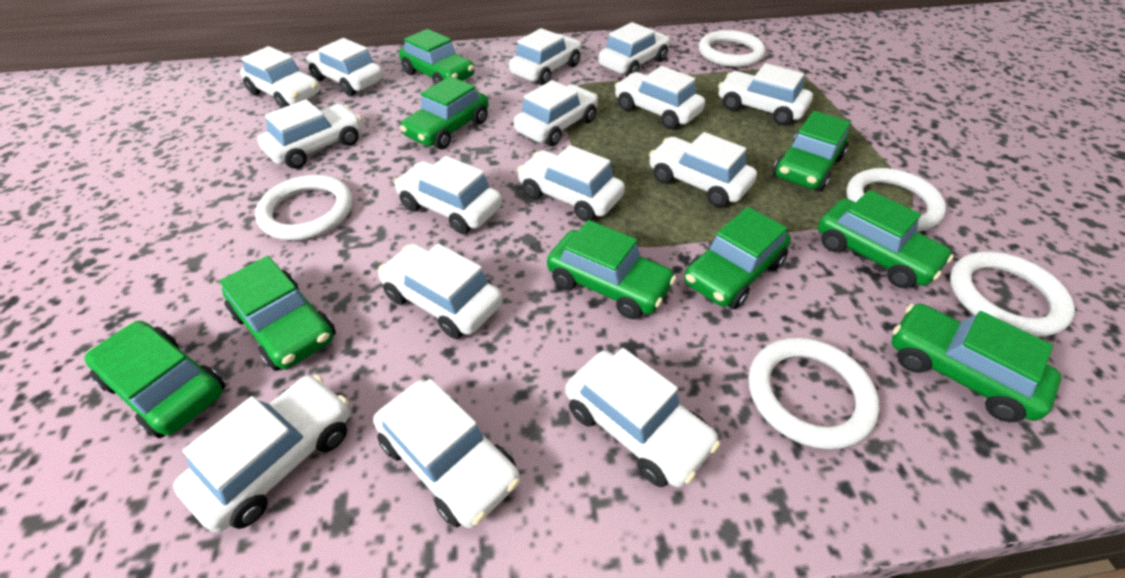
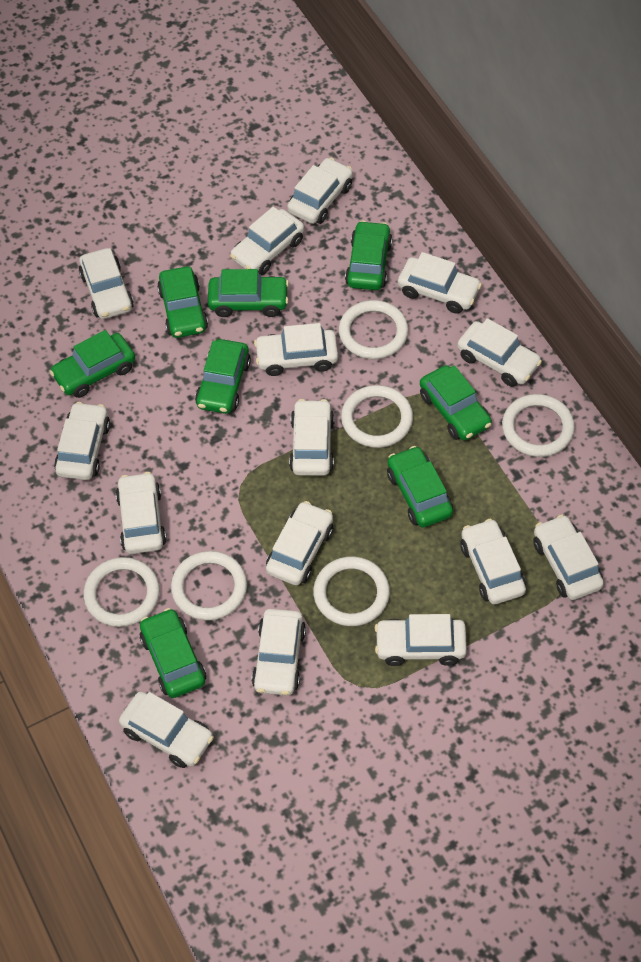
green car: [84,321,225,438] [220,256,336,371] [399,29,474,85] [400,76,489,149] [547,220,676,319] [684,207,791,309] [773,111,851,192] [818,190,954,288] [891,304,1062,422] = 9 -> [50,330,135,398] [140,608,206,698] [157,266,208,338] [195,339,251,414] [208,269,289,317] [345,221,392,290] [387,446,453,528] [420,365,492,440] = 8
white ring: [255,175,353,240] [699,30,765,67] [749,338,880,450] [846,168,946,232] [950,252,1075,337] = 5 -> [84,557,160,627] [171,551,247,621] [313,556,390,626] [339,300,409,359] [341,385,413,448] [502,394,575,457] = 6

